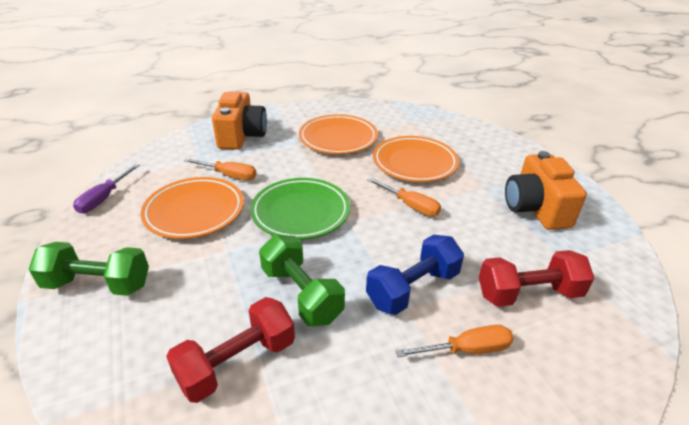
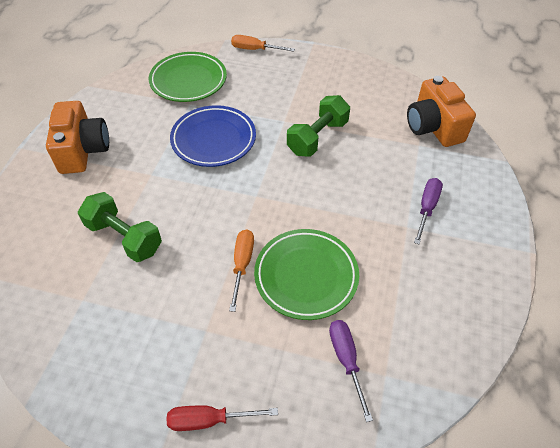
blue dumbbell: [366,235,464,315] = 1 -> none = 0
blue plate: none = 0 -> [170,105,256,167] = 1
green plate: [250,178,350,240] = 1 -> [149,52,227,102] [254,229,359,320] = 2
orange plate: [140,177,244,239] [299,114,378,154] [373,136,459,182] = 3 -> none = 0
orange screwdriver: [184,158,257,180] [367,178,441,216] [396,325,514,357] = 3 -> [229,229,254,312] [231,35,295,51] = 2
purple screwdriver: [73,164,140,213] = 1 -> [329,320,373,422] [414,178,443,244] = 2
red dumbbell: [166,297,295,403] [479,250,594,307] = 2 -> none = 0
red screwdriver: none = 0 -> [167,405,278,431] = 1

